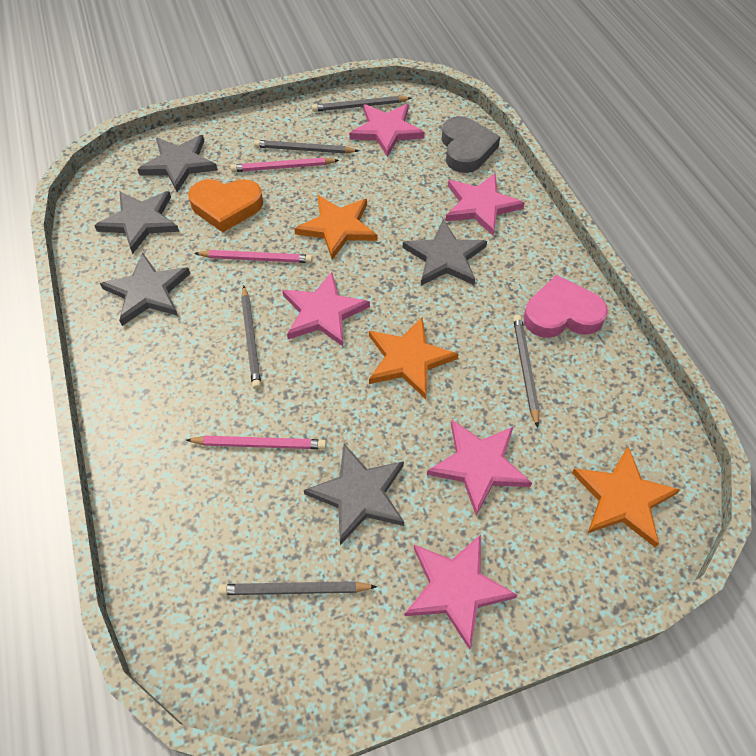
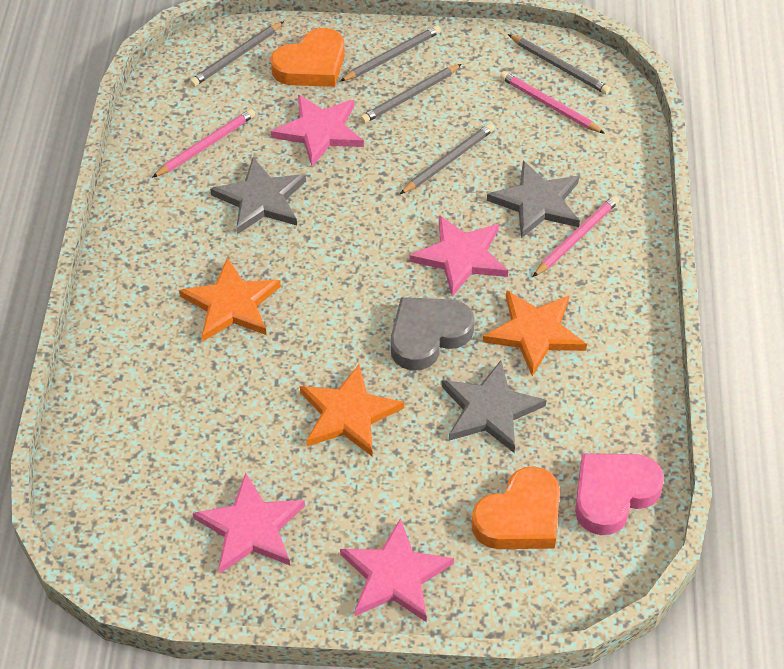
grey star: [94,191,179,254] [100,253,190,326] [137,135,218,192] [304,444,404,545] [403,220,487,285] = 5 -> [210,157,306,234] [442,361,546,453] [487,161,580,239] = 3
orange heart: [188,179,263,232] = 1 -> [271,28,345,87] [472,466,560,549] = 2
pink star: [282,272,370,346] [349,104,425,157] [404,534,517,650] [427,420,532,516] [446,173,525,236] = 5 -> [193,473,305,573] [271,95,364,166] [340,518,454,622] [409,215,508,297] = 4

